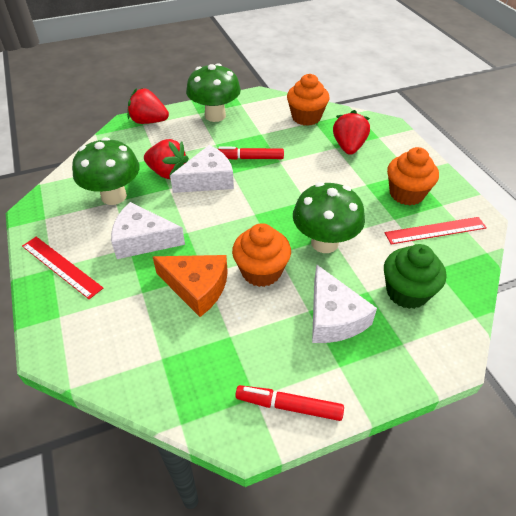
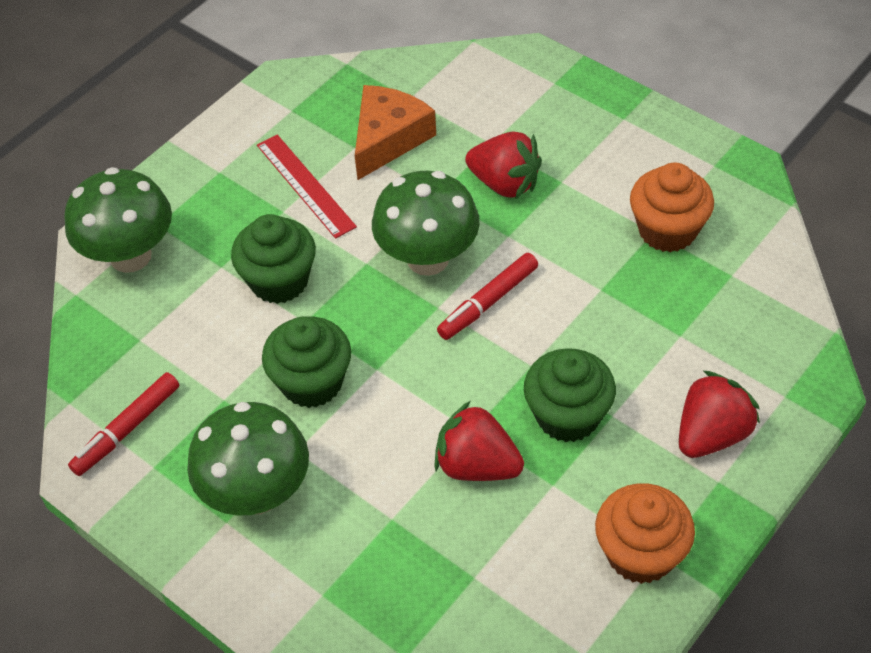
green cupcake: [384,244,446,309] = 1 -> [231,214,316,304] [262,317,351,408] [524,348,616,442] = 3
orange cupcake: [232,223,291,287] [287,74,329,126] [387,147,439,205] = 3 -> [595,483,695,584] [630,163,714,253] = 2
red ruler: [22,237,103,299] [385,217,487,244] = 2 -> [257,135,357,239] = 1
white cheese: [111,202,185,259] [170,145,234,193] [312,265,377,343] = 3 -> none = 0

